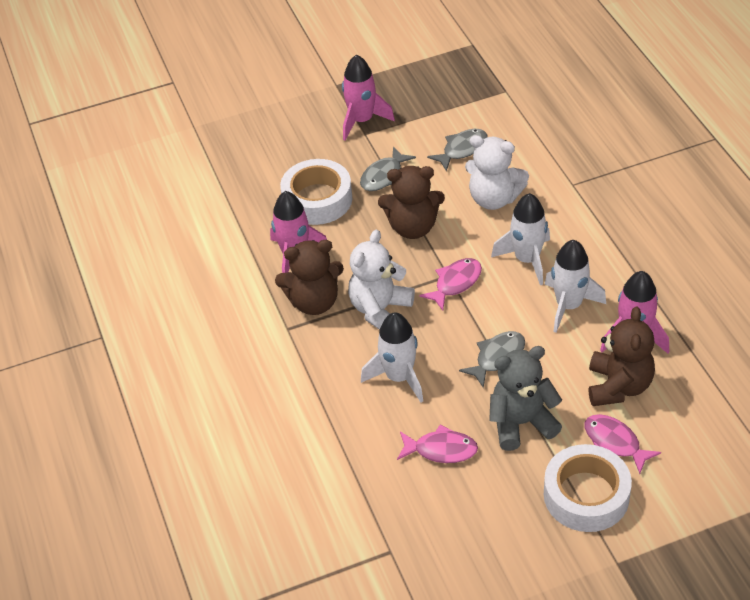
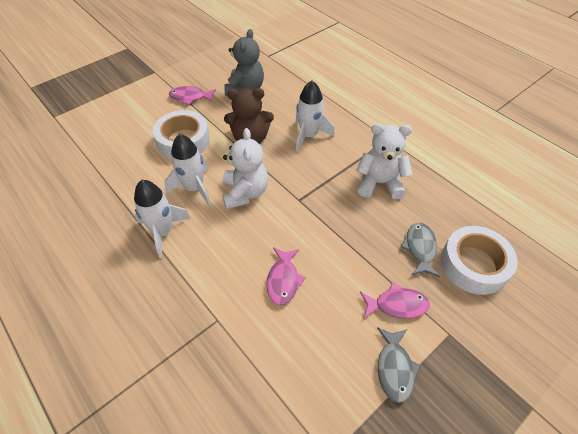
brown teddy bear: [275,240,344,315] [378,166,445,239] [589,306,655,406] = 3 -> [224,88,274,144] = 1
grey fish: [360,146,416,191] [427,129,488,171] [459,331,525,388] = 3 -> [377,327,421,403] [401,223,440,277] = 2
pink rocket: [270,191,327,273] [342,55,395,140] [600,271,669,354] = 3 -> none = 0

